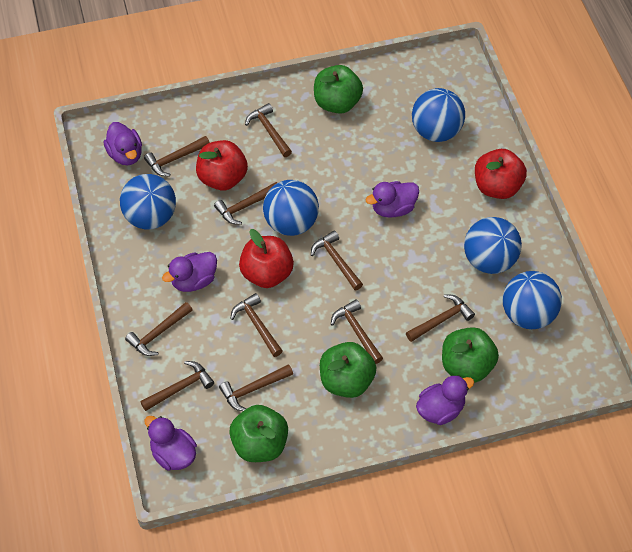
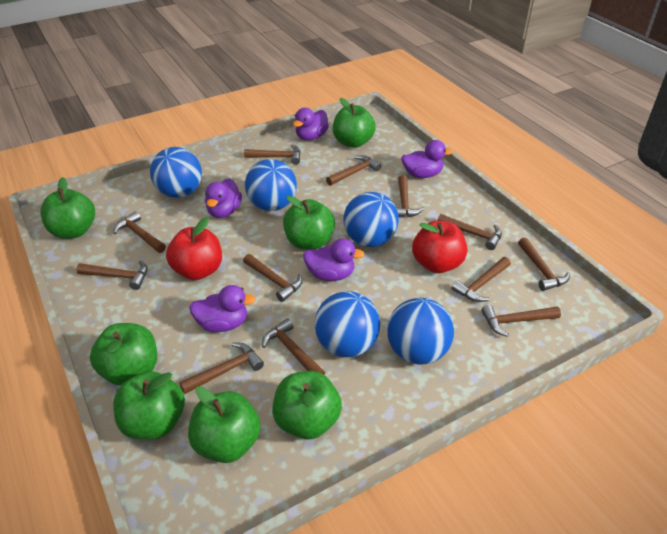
brown hammer: [125,302,193,356] [140,361,214,411] [144,136,210,176] [214,182,277,225] [219,364,293,411] [230,293,283,357] [245,103,292,157] [311,230,363,290] [331,299,383,364] [406,294,475,342] = 10 -> [76,260,147,290] [113,211,166,253] [179,343,264,394] [243,254,303,302] [244,145,301,165] [262,318,325,375] [326,155,381,186] [397,175,424,217] [438,214,502,250] [452,257,511,302] [481,305,561,337] [518,237,570,291] = 12
green apple: [229,405,288,462] [314,65,363,114] [320,342,376,398] [442,327,499,383] = 4 -> [41,177,95,239] [90,323,157,386] [113,371,185,440] [188,386,261,463] [272,371,342,439] [283,196,335,250] [333,98,376,148] = 7
red apple: [196,140,248,190] [239,229,294,288] [475,149,527,199] = 3 -> [166,217,222,280] [412,220,467,273] = 2

